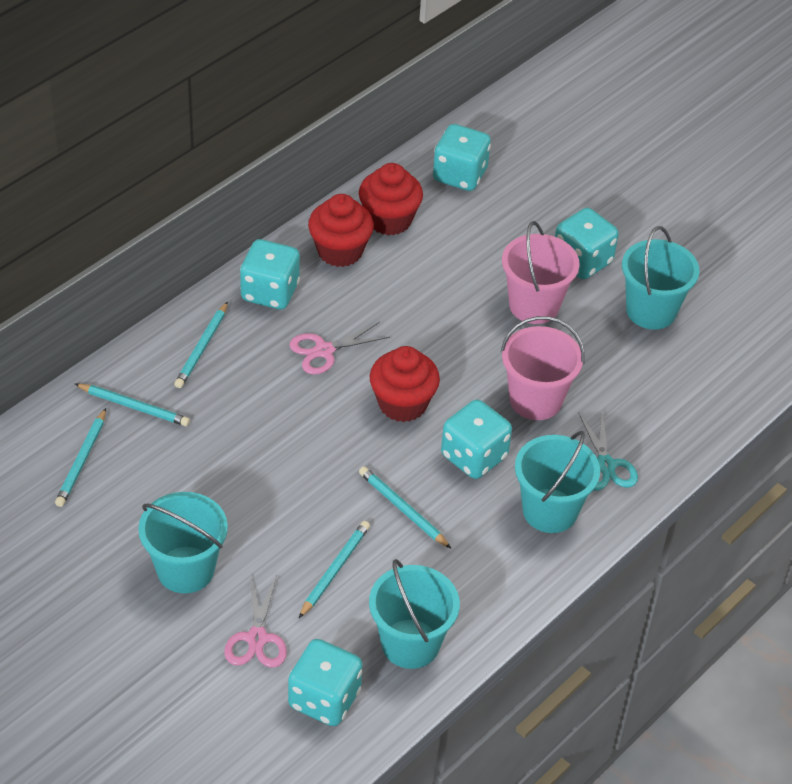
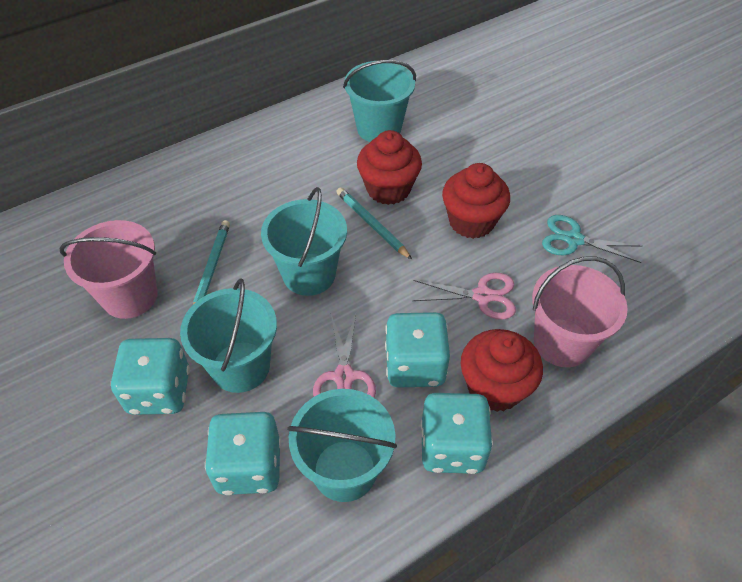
turquoise dice: [240,239,300,310] [288,639,362,726] [433,124,491,191] [441,399,512,479] [555,208,619,279] = 5 -> [111,338,190,415] [205,412,281,495] [385,312,450,388] [420,393,493,474] = 4
turquoise pencil: [55,408,106,507] [75,384,190,426] [174,301,228,388] [299,521,370,618] [359,466,452,549] = 5 -> [193,220,230,304] [336,187,412,260] = 2

